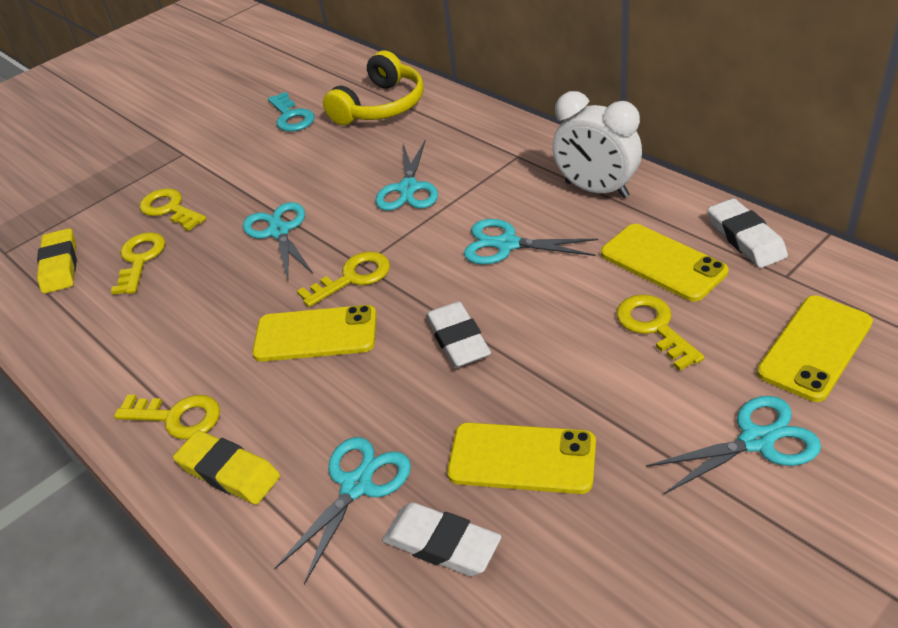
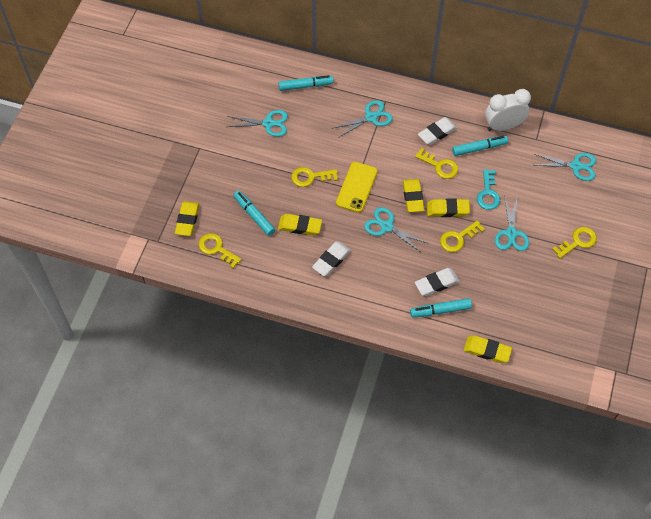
turquoise marker: none = 0 -> [234,191,275,236] [279,75,334,91] [410,298,472,317] [452,135,508,156] = 4
yellow eraser: [37,228,77,294] [173,430,280,505] = 2 -> [175,201,200,236] [278,214,322,235] [403,179,425,212] [427,198,470,217] [463,335,512,363] = 5
yellow headphones: [323,50,424,125] = 1 -> none = 0
yellow phone: [252,305,377,362] [447,422,596,494] [601,224,729,302] [757,295,873,402] = 4 -> [336,162,378,213] = 1

